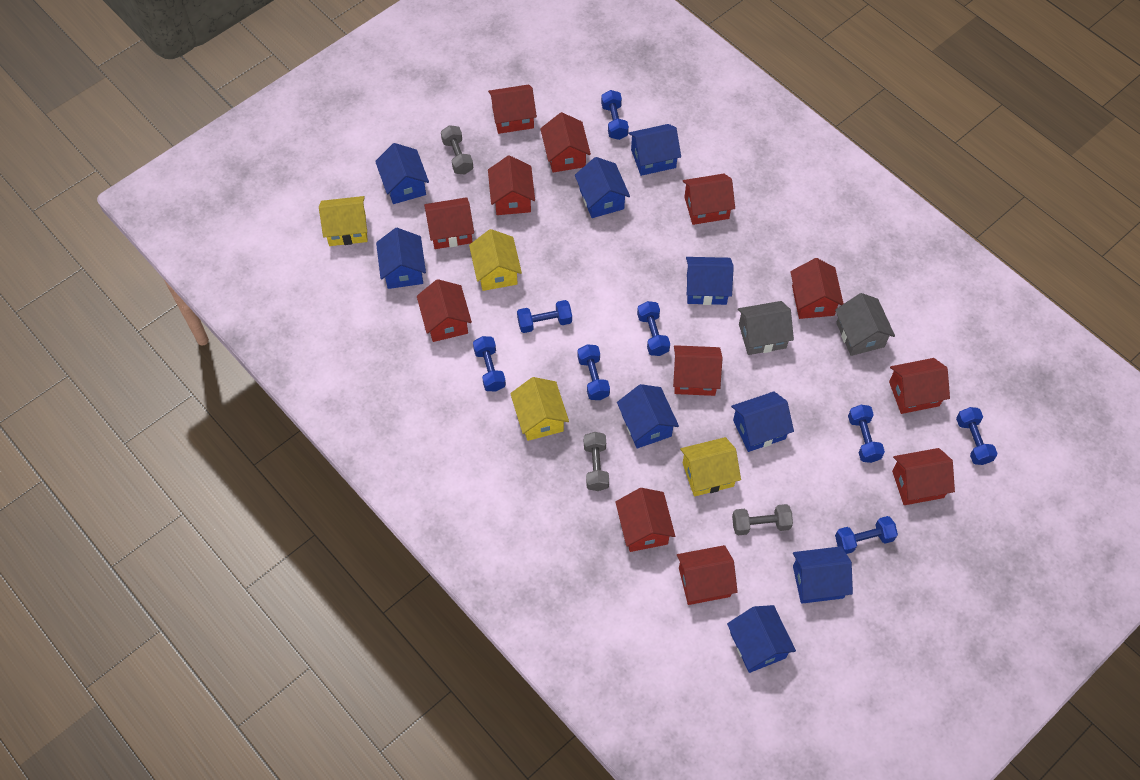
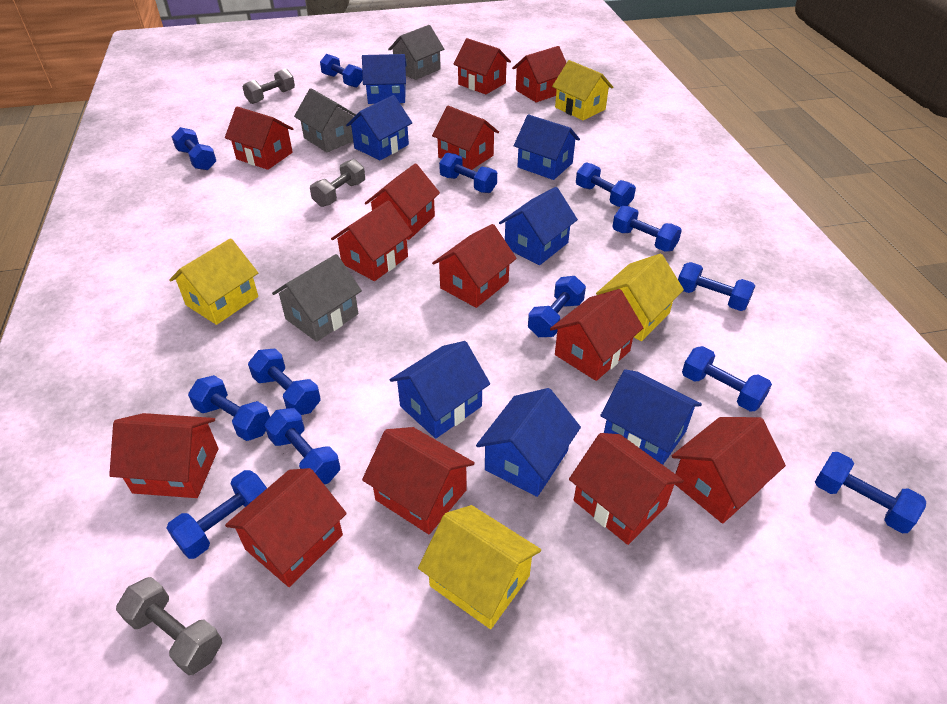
blue dumbbell: [473,336,506,391] [517,300,572,333] [577,344,610,400] [601,90,629,140] [637,301,670,356] [835,516,898,554] [848,405,885,463] [956,407,998,465] = 8 -> [166,470,267,559] [171,127,216,170] [188,375,270,441] [248,349,321,415] [264,408,340,484] [320,54,363,88] [439,153,497,193] [528,276,586,337] [576,162,636,207] [612,206,682,252] [678,262,755,311] [682,346,772,412] [815,452,926,533] = 13
blue house: [375,143,429,204] [376,228,426,289] [575,157,630,218] [617,384,679,448] [628,124,681,176] [686,257,734,305] [727,605,796,673] [731,391,794,452] [793,546,853,604] = 9 -> [346,95,412,160] [362,54,407,104] [390,341,490,438] [476,388,581,497] [499,187,578,265] [514,114,580,180] [600,369,702,465] = 7
grey house: [738,301,794,355] [835,293,895,356] = 2 -> [272,254,362,342] [294,88,356,152] [388,25,444,80] = 3
red house: [417,279,472,342] [424,197,474,249] [488,84,537,134] [488,155,535,215] [540,112,591,172] [616,488,675,552] [673,345,722,396] [677,545,738,605] [683,174,735,225] [790,258,844,319] [889,358,950,414] [892,448,955,505] = 12 -> [109,413,218,498] [225,107,293,170] [225,468,347,587] [331,200,413,281] [362,427,475,534] [365,163,440,240] [432,106,499,170] [432,224,517,308] [454,38,511,94] [512,46,567,103] [550,289,643,381] [569,433,684,545] [672,417,786,524] = 13

